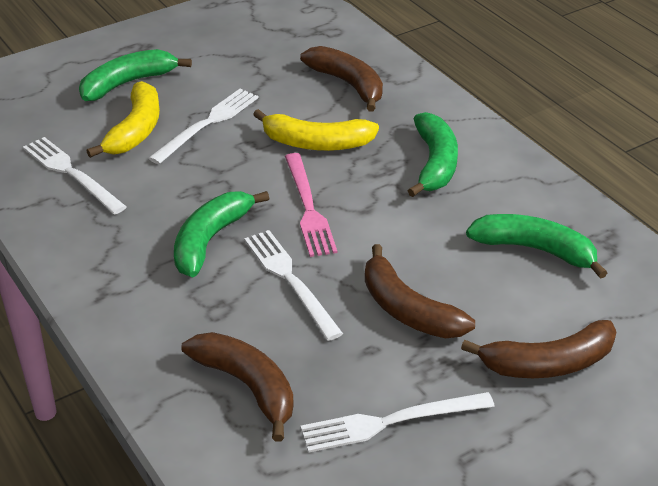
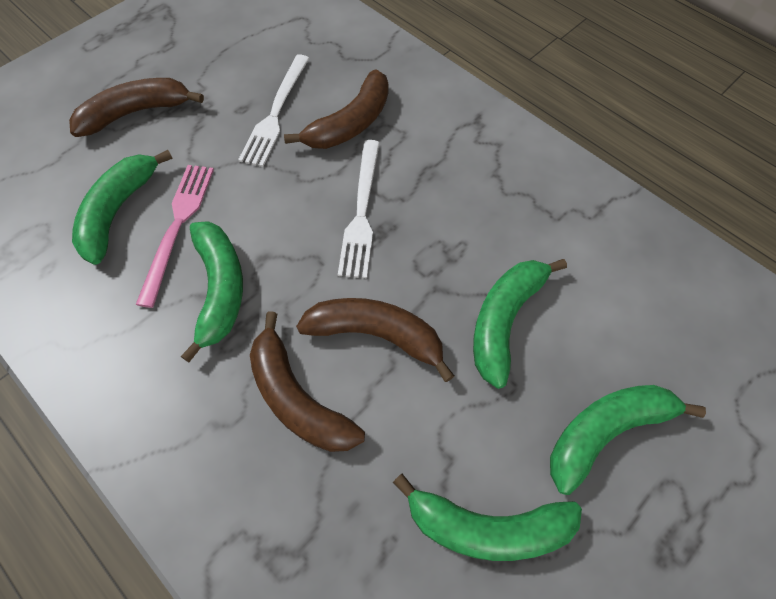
green banana: [79,49,192,101] [174,191,269,277] [408,112,458,197] [466,214,607,279] = 4 -> [72,150,173,264] [181,221,243,363] [393,474,582,561] [473,259,567,389] [550,385,706,495] = 5
white fork: [23,137,127,214] [149,89,258,164] [244,230,343,341] [300,392,495,453] = 4 -> [238,54,310,167] [338,140,380,279] = 2
yellow banana: [86,81,160,158] [253,109,379,151] = 2 -> none = 0

